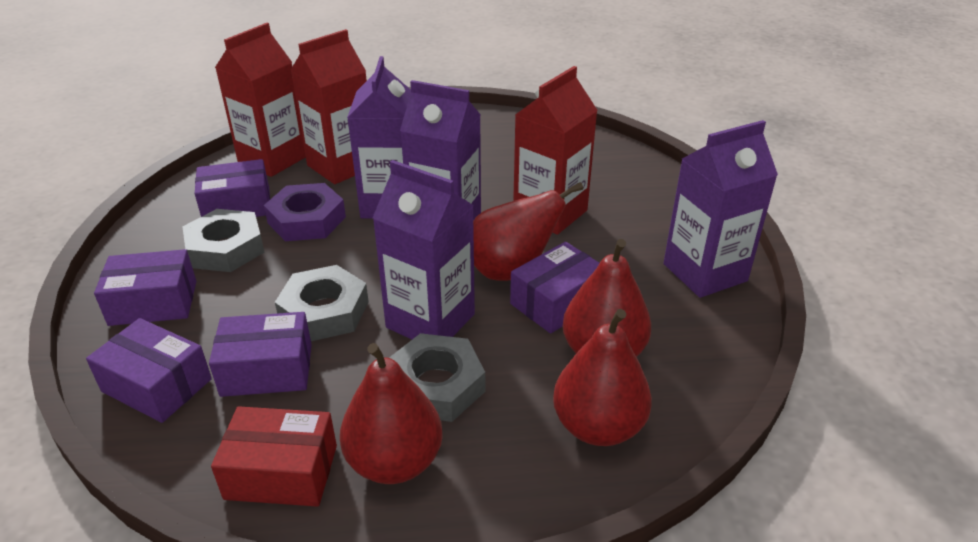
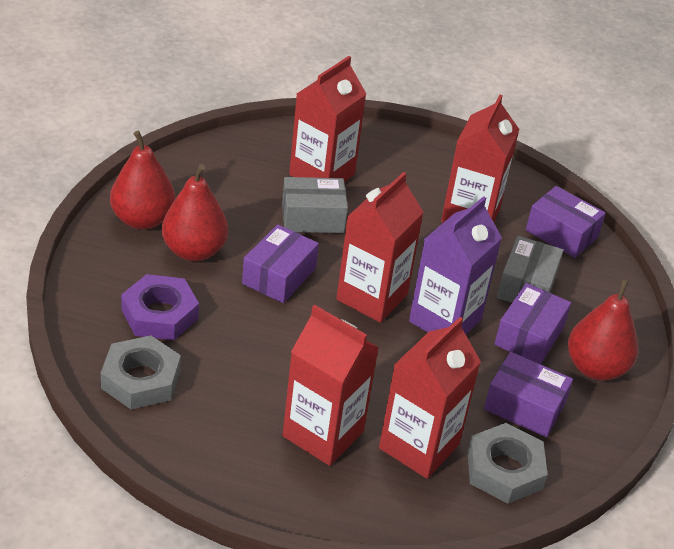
grey box: none = 0 -> [282,177,348,233] [497,236,564,303] = 2
grey nut: [183,209,264,272] [275,265,369,341] [389,333,485,422] = 3 -> [101,335,181,410] [468,423,548,504] = 2
purple box: [86,318,212,423] [94,249,196,326] [195,159,270,217] [209,312,312,397] [510,242,599,334] = 5 -> [242,224,319,303] [484,352,573,437] [494,283,571,364] [526,186,606,258] = 4
purple carton: [347,56,411,219] [373,160,475,339] [400,80,481,221] [663,120,778,298] = 4 -> [409,196,502,334] = 1
red box: [211,406,337,507] = 1 -> none = 0
red carton: [215,23,306,177] [291,29,367,184] [513,66,598,235] = 3 -> [283,305,379,466] [289,56,366,182] [336,172,424,323] [379,317,481,479] [441,95,519,223] = 5
red pear: [340,343,443,484] [473,182,583,281] [553,309,652,446] [563,239,651,357] = 4 -> [110,131,175,230] [162,164,228,261] [568,279,639,381] = 3

